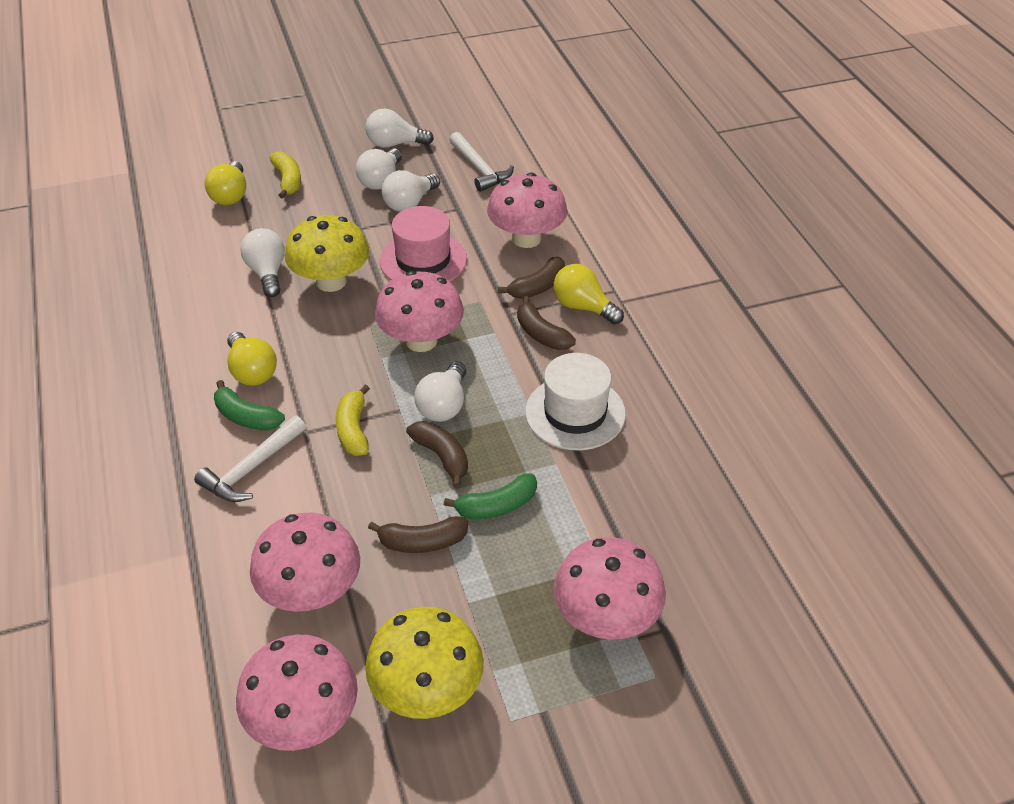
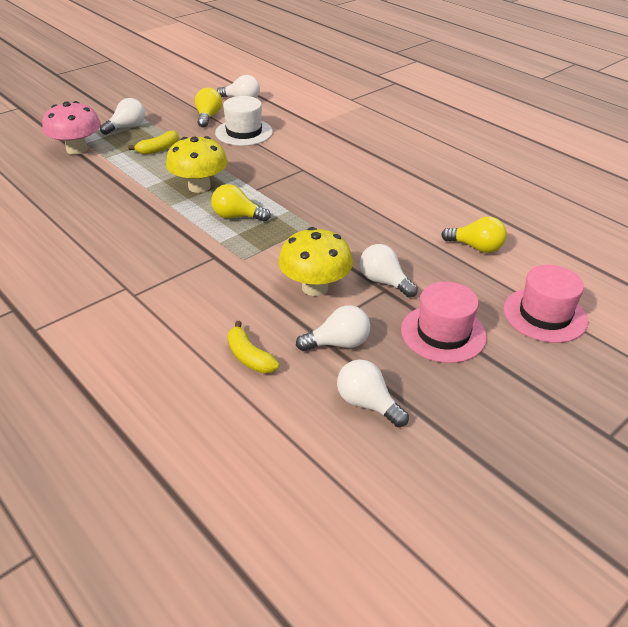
brown banana: [368,516,469,553] [406,421,468,488] [498,257,565,299] [517,296,576,350] = 4 -> none = 0
green banana: [214,380,285,431] [444,473,537,519] = 2 -> none = 0
pink hat: [380,206,467,282] = 1 -> [401,282,487,363] [504,265,588,343] = 2
pink mushroom: [236,635,358,751] [250,513,360,612] [375,271,464,352] [487,172,567,248] [553,537,666,640] = 5 -> [42,101,101,155] = 1
white hammer: [194,416,306,502] [449,132,514,192] = 2 -> none = 0

